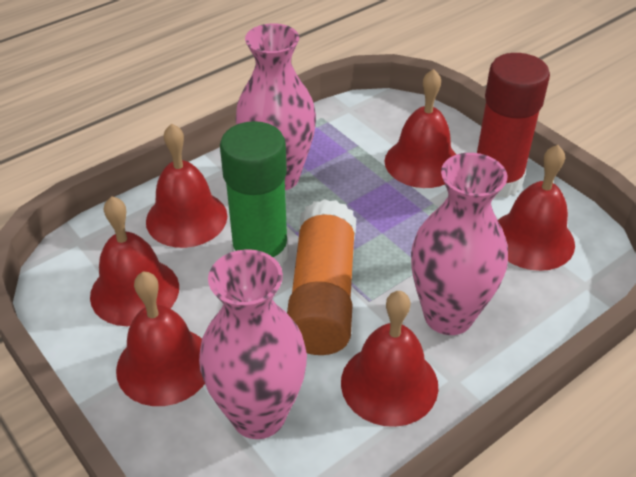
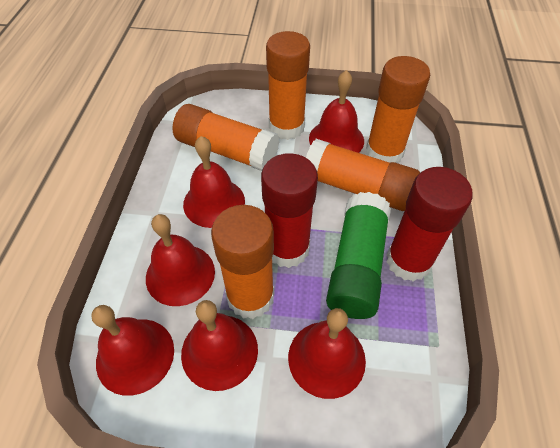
orange glue stick: [287,199,356,355] = 1 -> [172,104,279,171] [211,205,274,319] [266,31,310,140] [306,139,420,211] [366,56,430,163] = 5
pink vase: [199,249,307,439] [235,23,316,190] [411,153,508,335] = 3 -> none = 0
red glue stick: [477,53,550,198] = 1 -> [261,153,318,268] [386,167,473,282] = 2

